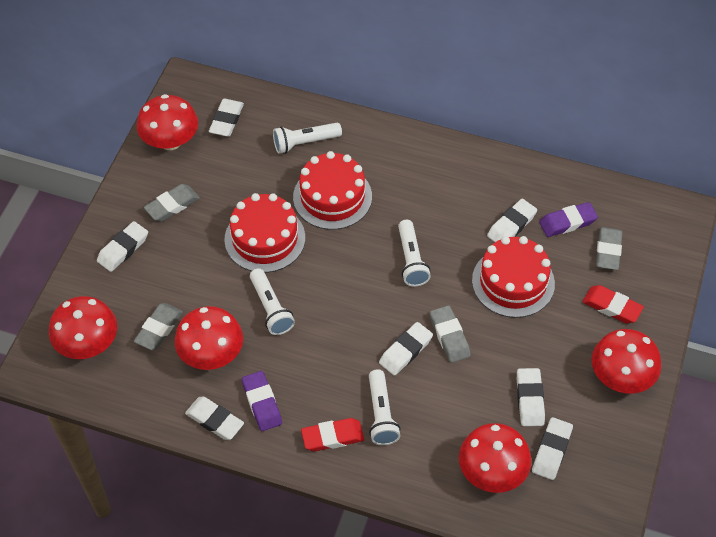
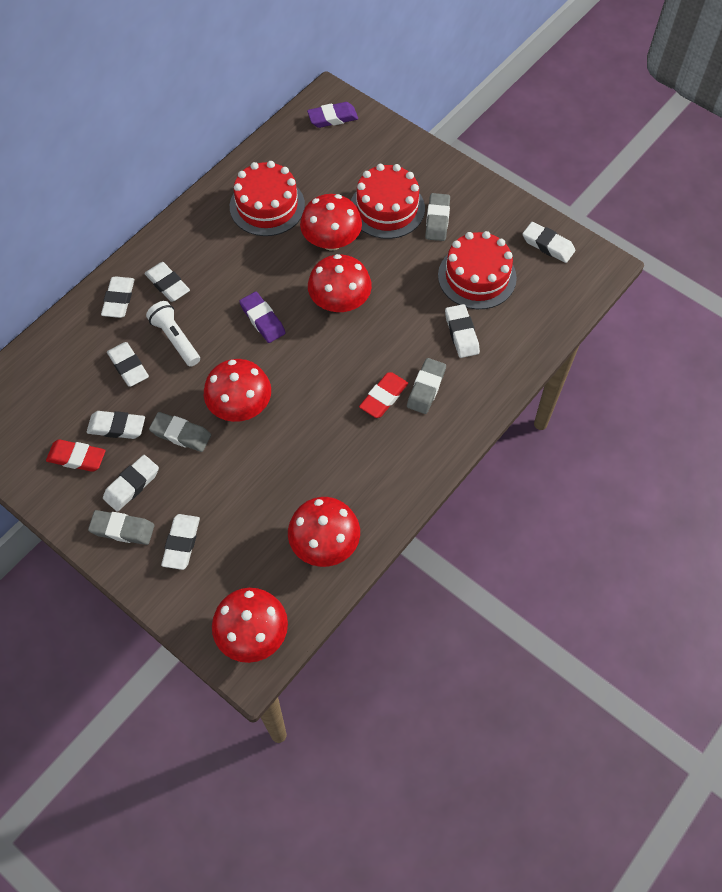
white eraser: [97,221,148,272] [185,396,244,440] [209,99,244,136] [379,322,433,376] [487,199,537,242] [517,368,545,426] [532,417,573,480] = 7 -> [87,411,145,439] [101,276,135,318] [103,455,159,512] [107,342,149,387] [145,262,190,302] [161,514,200,570] [445,304,480,358] [523,222,575,263] = 8
white flashlight: [250,268,295,335] [273,123,342,154] [369,369,401,445] [398,220,431,286] = 4 -> [146,301,200,367] = 1

